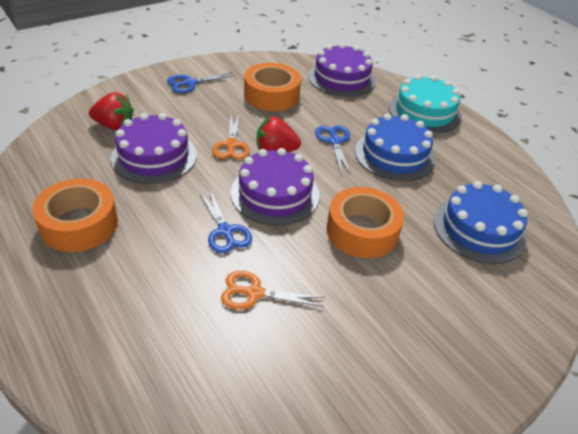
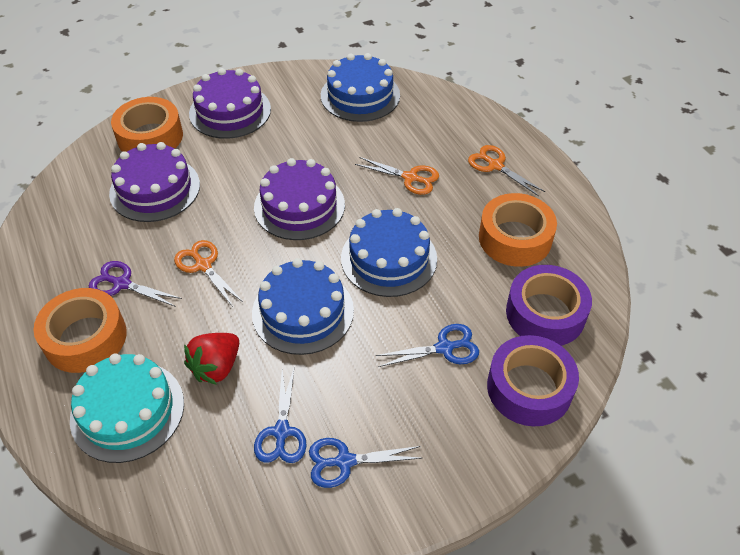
blue cake: [355,113,435,181] [434,181,528,264] = 2 -> [252,258,354,355] [321,53,400,122] [341,208,437,297] = 3
orange scissors: [212,113,250,160] [221,271,325,310] = 2 -> [174,240,243,307] [355,157,439,195] [468,145,545,196] = 3
purple scissors: none = 0 -> [89,261,182,307] = 1
purple tape: none = 0 -> [487,335,579,426] [506,265,592,346] = 2
red strawberry: [89,92,134,131] [257,116,301,152] = 2 -> [184,333,239,385] = 1

